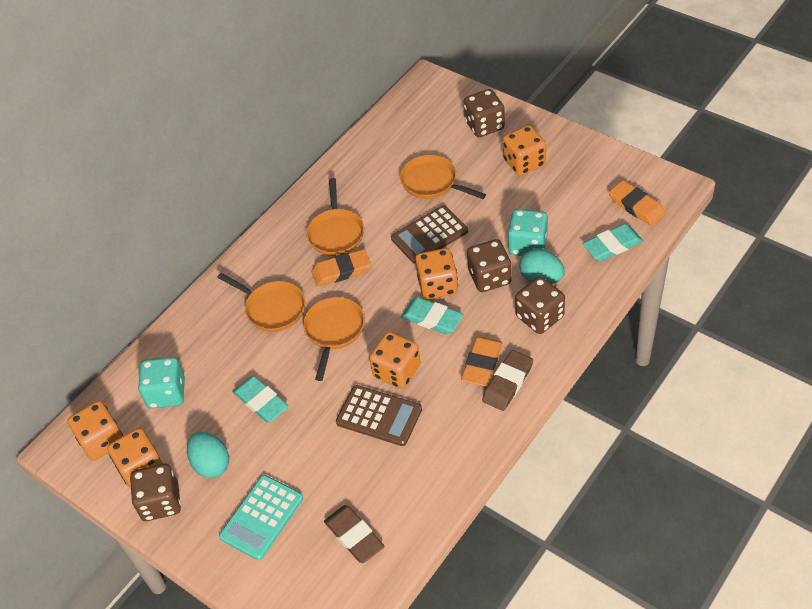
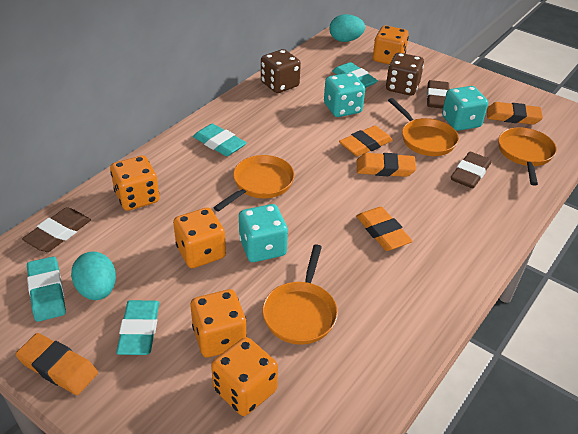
brown calculator: [336,385,422,446] [391,205,468,264] = 2 -> none = 0
brown dice: [130,464,181,521] [464,89,505,137] [467,239,512,292] [515,277,565,334] = 4 -> [261,49,301,93] [386,53,424,96] = 2
brown eraser: [324,505,385,563] [482,350,533,411] = 2 -> [22,207,91,252] [427,80,449,109] [451,152,491,188] = 3
orange eraser: [312,249,371,287] [461,337,502,386] [609,180,666,226] = 3 -> [15,333,98,395] [339,126,393,157] [356,207,413,251] [357,153,416,177] [487,102,543,125] = 5
turquoise calculator: [219,475,303,560] = 1 -> none = 0
turquoise dice: [138,357,185,409] [508,209,548,256] = 2 -> [239,204,288,262] [324,73,365,117] [442,86,488,131] = 3
turquoise eraser: [233,376,289,423] [401,297,464,334] [583,224,643,261] = 3 -> [27,256,66,322] [116,300,159,355] [193,123,247,156] [332,62,378,88] = 4

